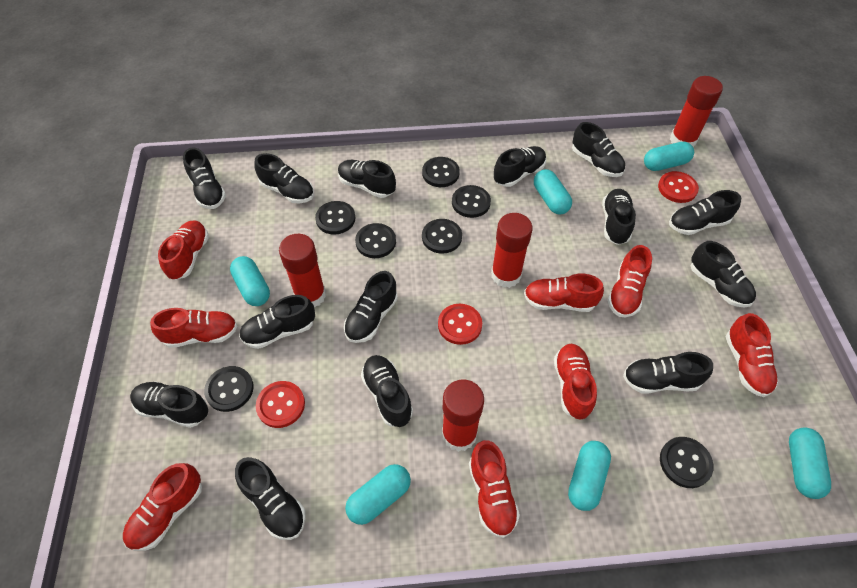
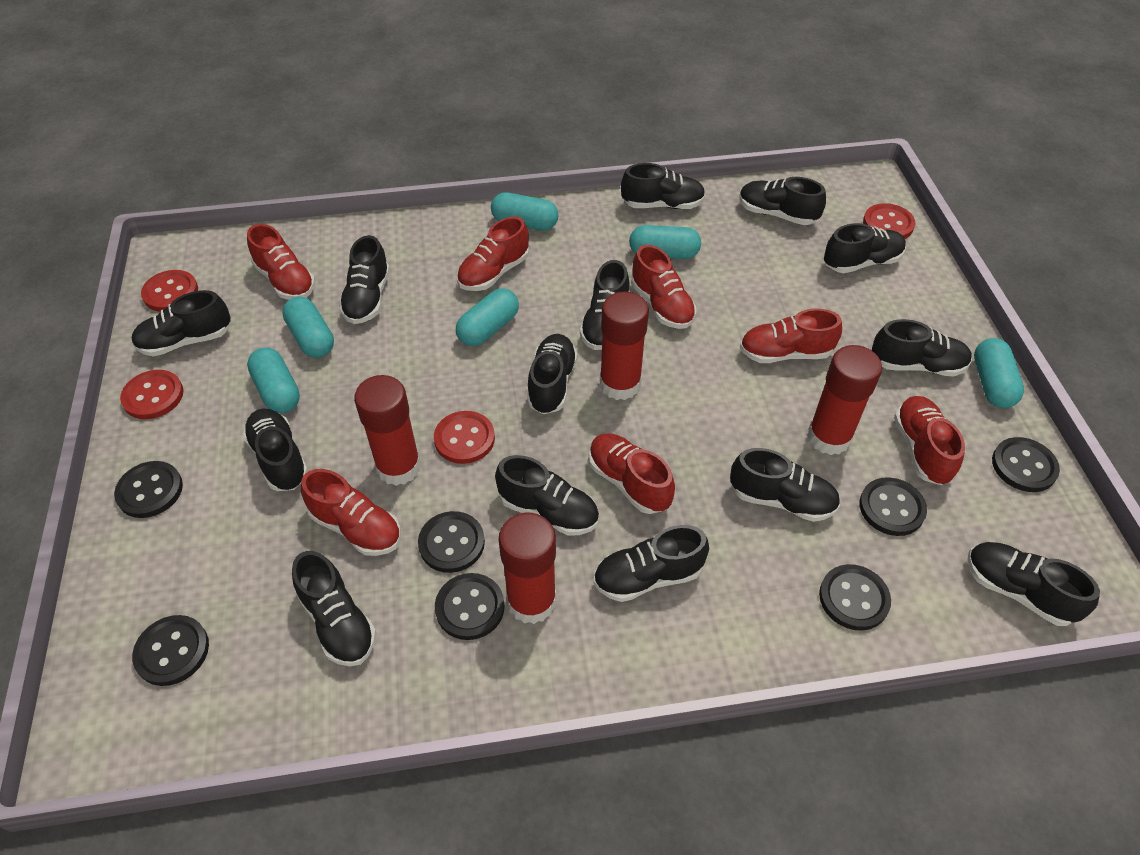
red button: [256,381,305,428] [438,304,482,345] [658,171,699,203] = 3 -> [120,370,184,419] [141,270,198,312] [434,411,495,464] [863,203,915,239] = 4
red shoe: [123,463,202,551] [150,308,238,348] [158,221,209,280] [469,440,520,538] [524,274,604,312] [554,344,597,420] [608,245,652,317] [726,313,779,397] = 8 -> [247,224,315,300] [301,469,401,556] [457,216,529,291] [589,434,675,514] [631,245,696,329] [740,308,842,363] [894,396,965,485] = 7

